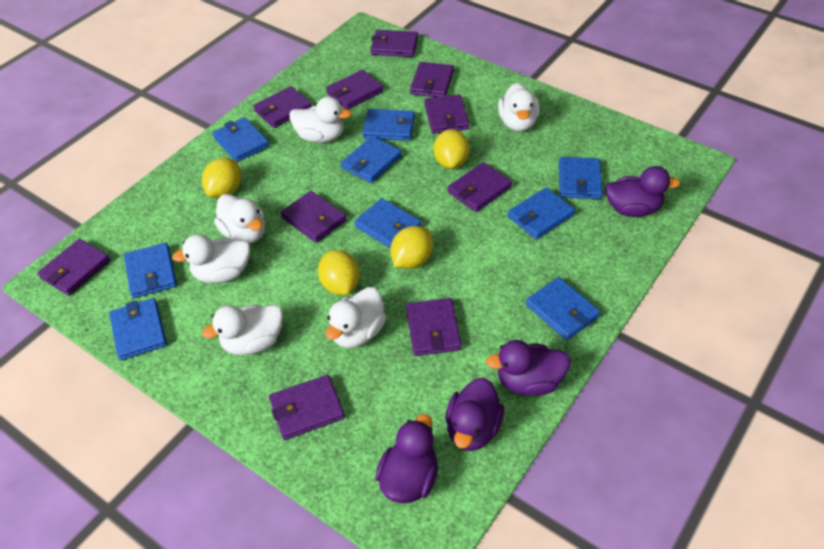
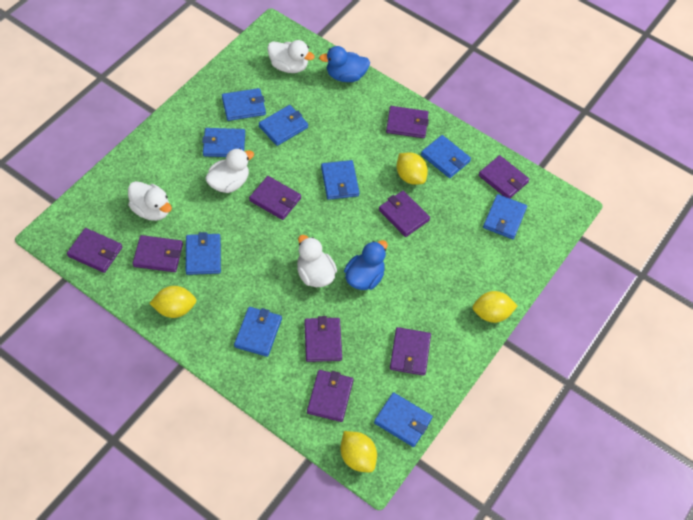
blue duck: none = 0 -> [319,46,370,82] [344,240,388,290] = 2
purple duck: [375,414,438,503] [445,378,504,451] [486,340,570,396] [605,166,681,217] = 4 -> none = 0
purple wallet: [38,239,110,296] [253,86,312,128] [269,375,345,440] [281,191,346,243] [326,70,384,109] [370,30,418,57] [406,298,462,356] [410,62,454,97] [424,94,469,134] [448,162,512,212] = 10 -> [67,228,122,273] [133,235,183,272] [249,176,301,220] [304,316,342,362] [307,370,353,422] [379,191,430,237] [386,106,429,138] [390,327,431,376] [479,155,529,198] = 9
white duck: [172,234,250,283] [202,304,283,355] [214,194,265,244] [289,97,352,143] [326,287,386,348] [498,83,540,132] = 6 -> [128,181,172,221] [205,148,254,193] [267,40,315,73] [297,235,337,287] = 4

